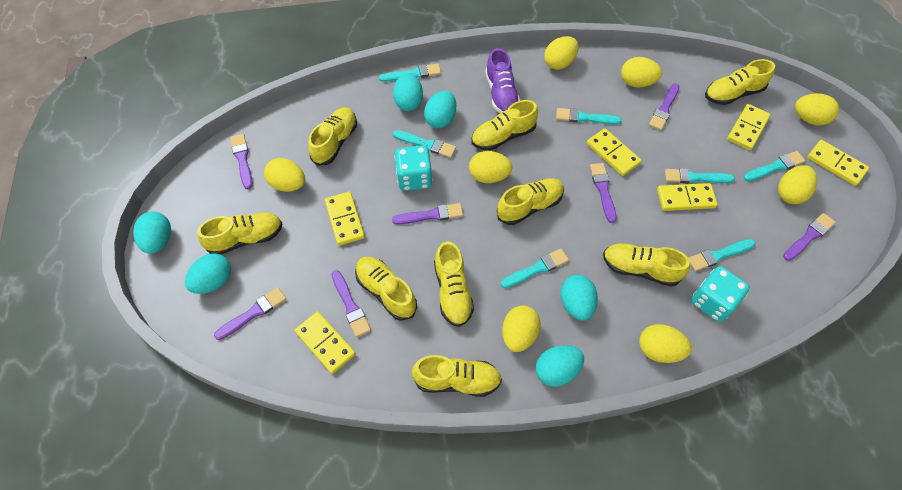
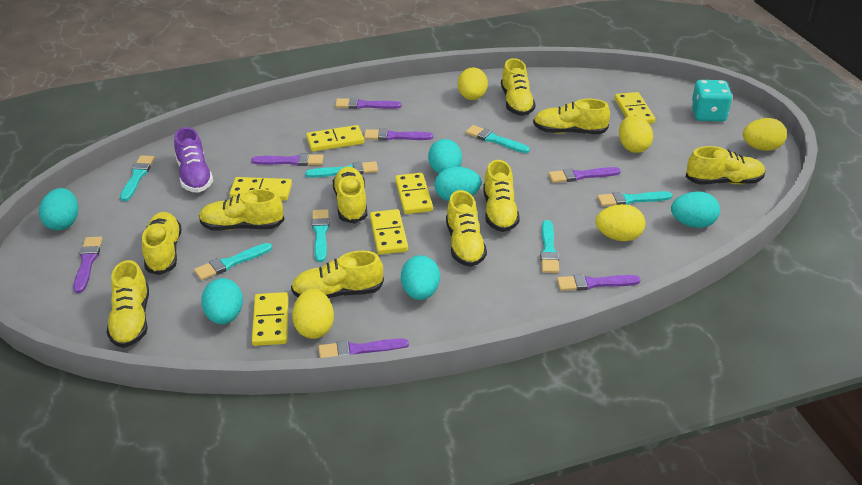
turquoise dice: [394,145,433,191] [691,266,750,322] = 2 -> [691,80,732,122] = 1
yellow egg: [264,158,305,192] [469,151,512,183] [502,305,541,352] [544,36,579,70] [621,57,662,87] [639,324,692,363] [778,165,817,204] [795,93,839,126] = 8 -> [292,289,334,339] [458,67,488,100] [596,204,645,241] [619,115,653,153] [743,118,787,151] = 5
yellow shoe: [197,213,283,255] [308,107,357,166] [355,257,417,321] [412,355,502,397] [434,242,474,327] [471,100,538,150] [497,178,564,225] [603,244,690,287] [705,59,775,105] = 9 -> [107,260,149,348] [142,212,182,275] [199,189,284,231] [291,251,384,298] [333,167,367,224] [446,190,487,267] [483,160,520,232] [501,58,536,116] [533,99,610,134] [686,146,765,184] = 10

